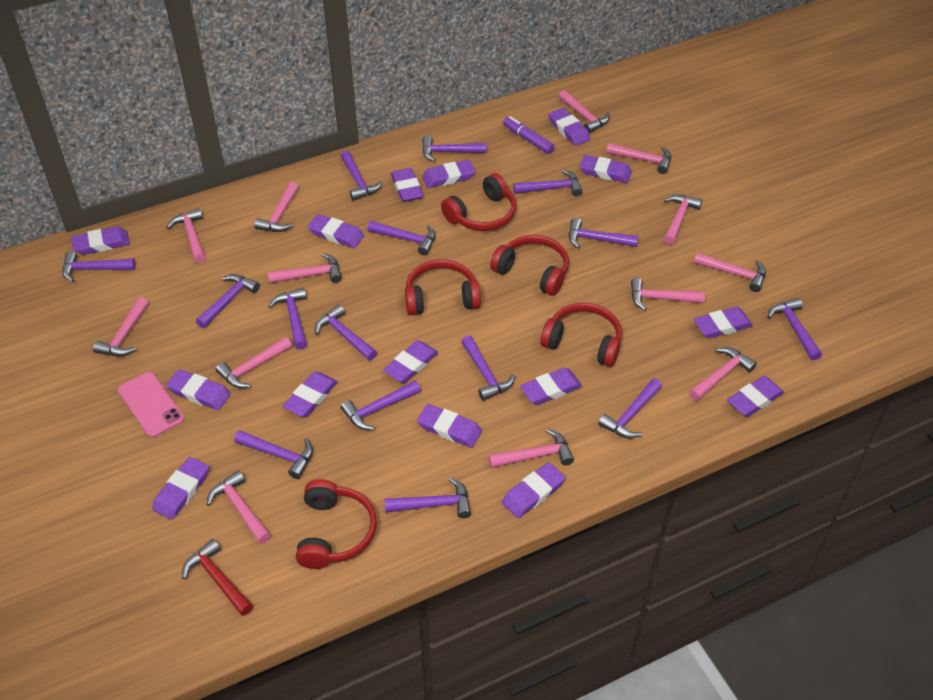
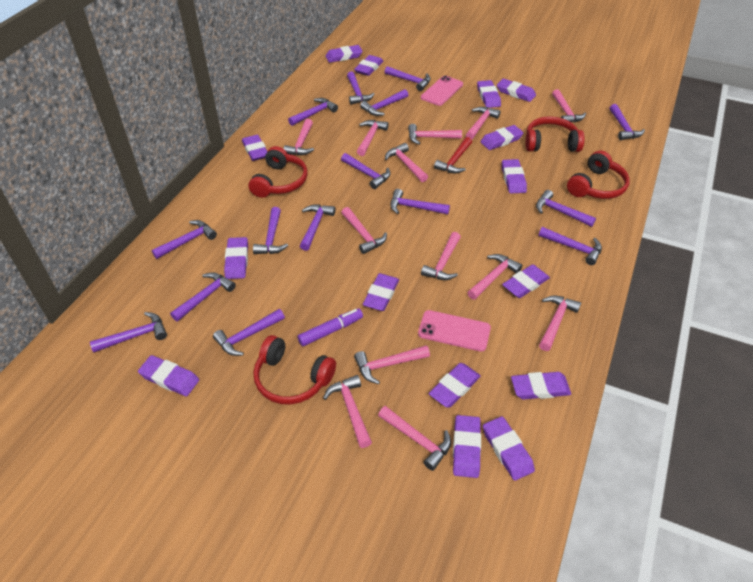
pink phone: [118,372,185,438] = 1 -> [418,310,491,352] [421,76,463,106] = 2
red headphones: [296,479,377,569] [405,259,481,315] [441,173,516,231] [490,235,569,296] [540,303,622,367] = 5 -> [249,146,308,198] [253,335,336,405] [525,116,585,152] [567,150,630,199] = 4

